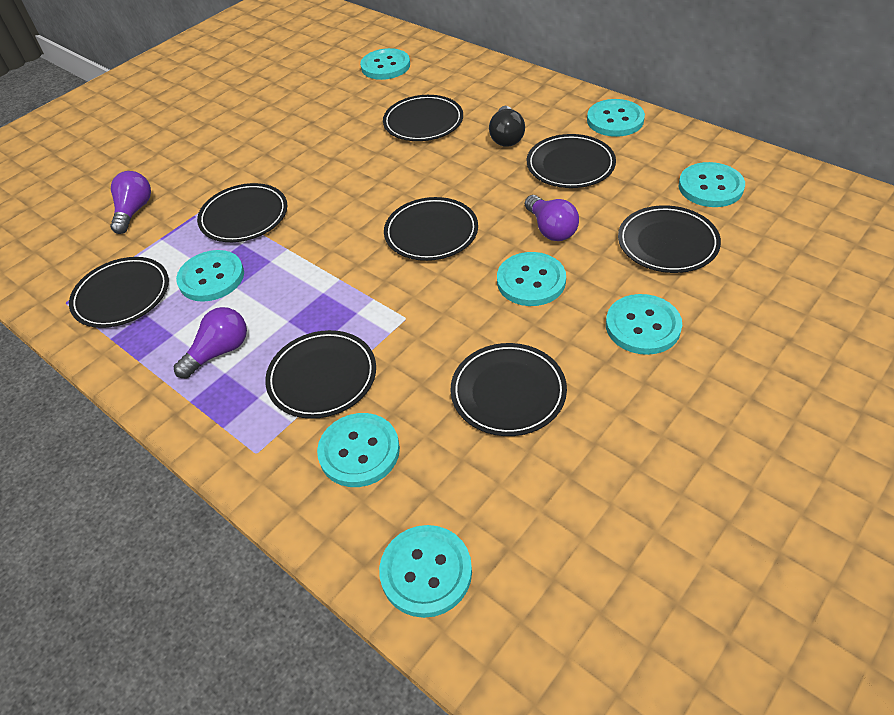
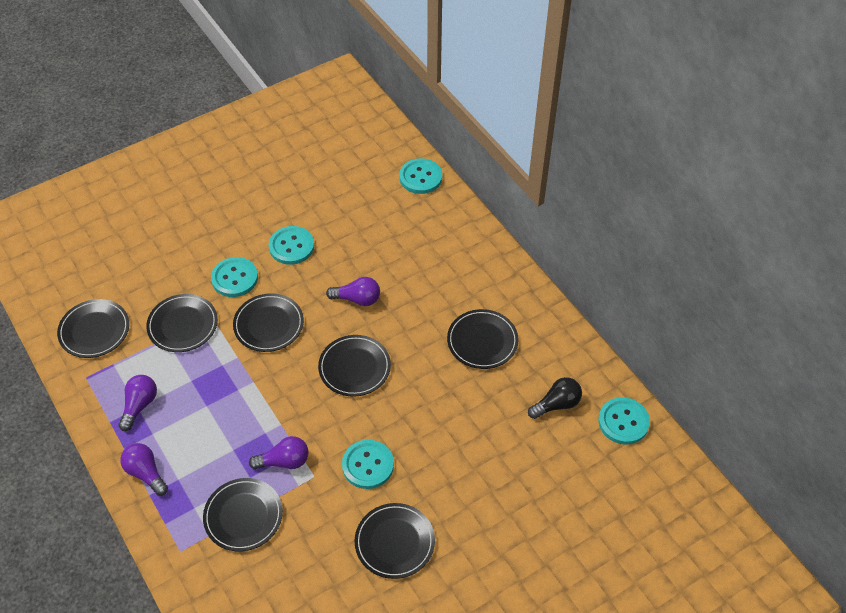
black plate: [69,257,169,328] [197,183,287,242] [265,330,376,419] [383,95,463,141] [384,197,478,261] [451,343,567,436] [527,134,616,188] [618,205,721,273] = 8 -> [57,299,129,358] [146,294,218,352] [203,478,283,551] [233,293,304,352] [318,335,391,397] [355,503,435,579] [447,309,519,369] = 7
purple light bulb: [110,171,151,234] [173,307,247,378] [525,195,579,241] = 3 -> [118,375,157,431] [120,443,168,496] [249,436,309,470] [326,277,380,306] = 4
turquoise button: [176,250,244,302] [317,413,400,487] [360,48,410,80] [379,525,472,618] [497,252,566,306] [587,99,645,137] [606,294,682,355] [679,162,745,207] = 8 -> [211,257,258,297] [269,226,314,265] [342,440,394,489] [399,158,442,194] [598,397,650,445] = 5

